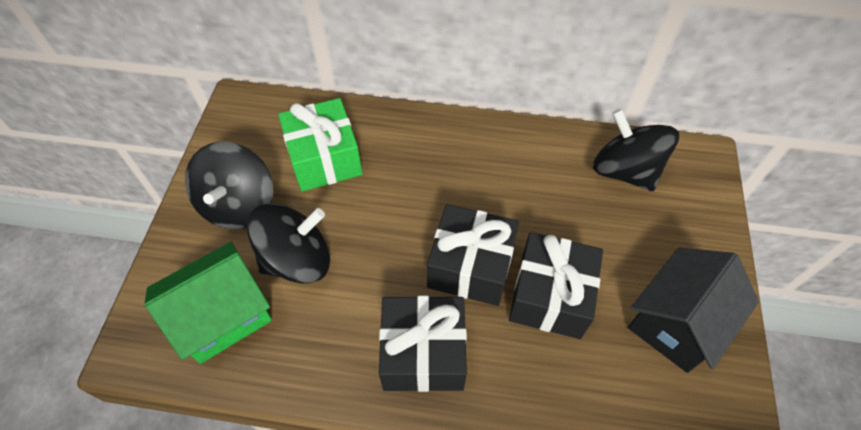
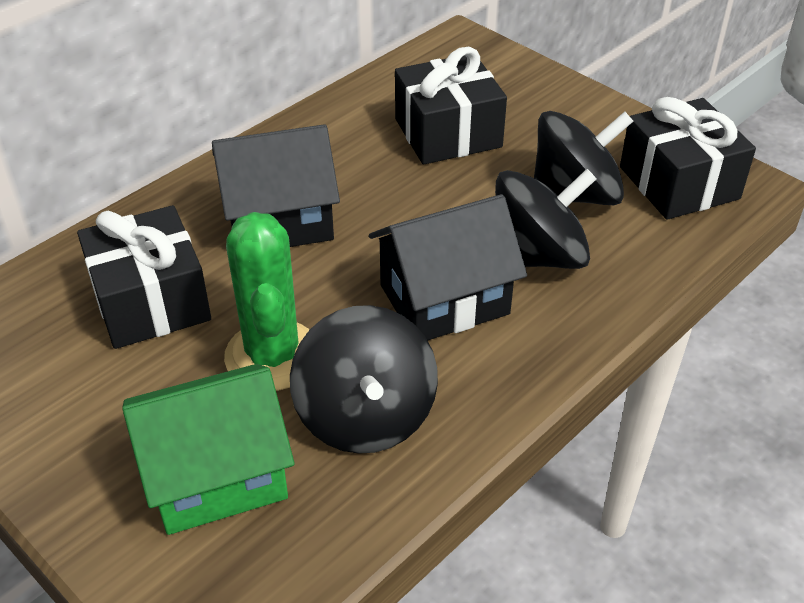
black house: [628,247,759,373] = 1 -> [212,124,340,247] [369,194,527,341] = 2
green cactus: none = 0 -> [224,212,310,391] = 1
green gift: [278,98,363,192] = 1 -> none = 0

